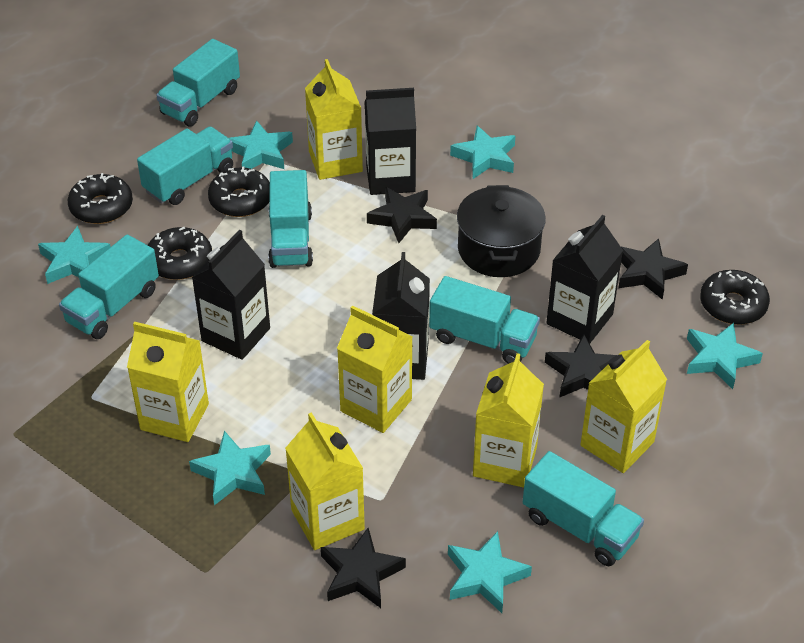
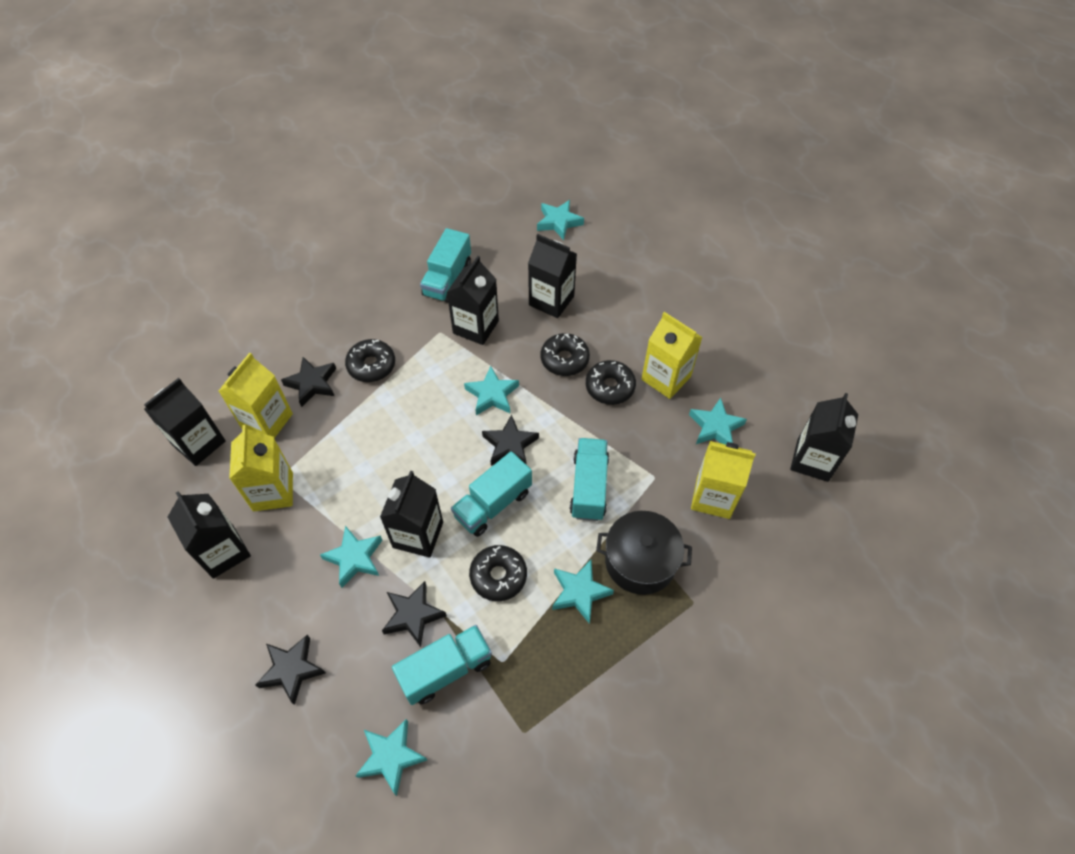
black carton: [192,230,270,360] [365,88,416,195] [372,252,430,380] [547,215,623,344] = 4 -> [144,378,226,466] [168,492,251,579] [380,470,443,558] [447,256,499,345] [528,234,577,318] [790,393,858,482] = 6
turquoise truck: [59,234,159,339] [137,126,233,205] [156,39,240,127] [268,170,313,268] [429,276,540,364] [523,451,644,566] = 6 -> [392,625,492,705] [420,228,471,303] [451,451,532,537] [570,438,609,521] = 4
yellow carton: [127,322,209,442] [285,412,365,550] [305,59,363,180] [337,305,413,433] [473,353,544,488] [580,340,667,473] = 6 -> [219,352,293,438] [229,425,293,511] [642,312,703,399] [691,441,756,519] = 4

